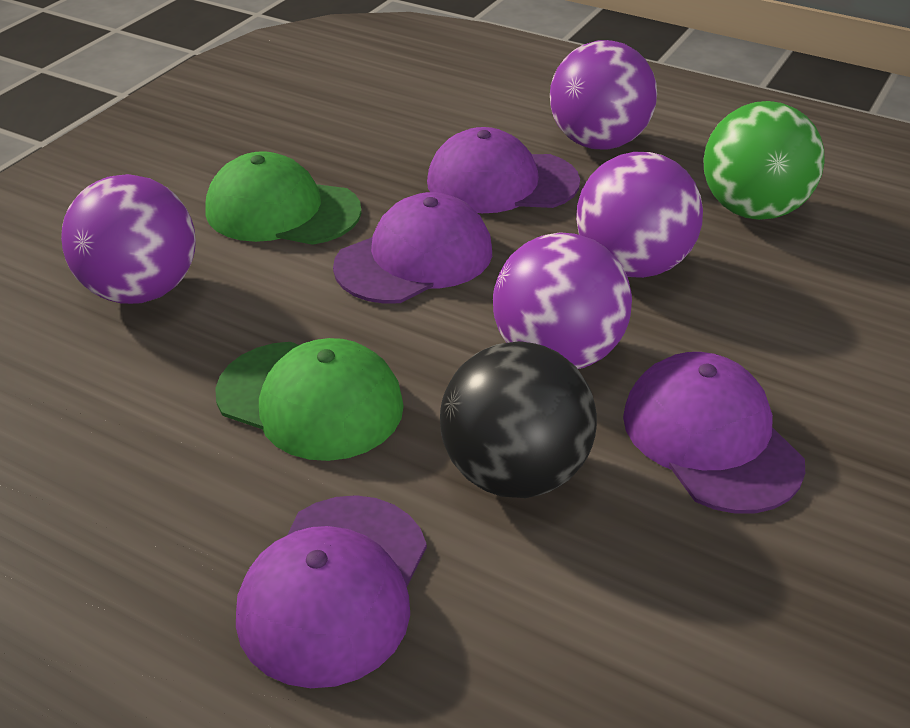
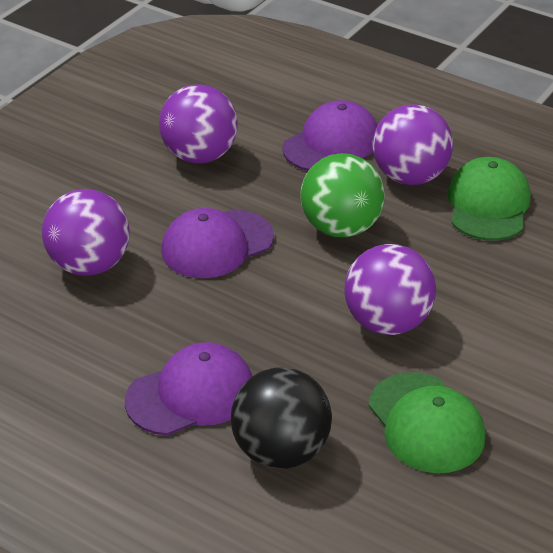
purple cap: [236,495,427,688] [333,192,492,304] [427,127,580,213] [623,352,805,514] = 4 -> [125,342,252,435] [161,208,274,278] [282,100,378,171] = 3

